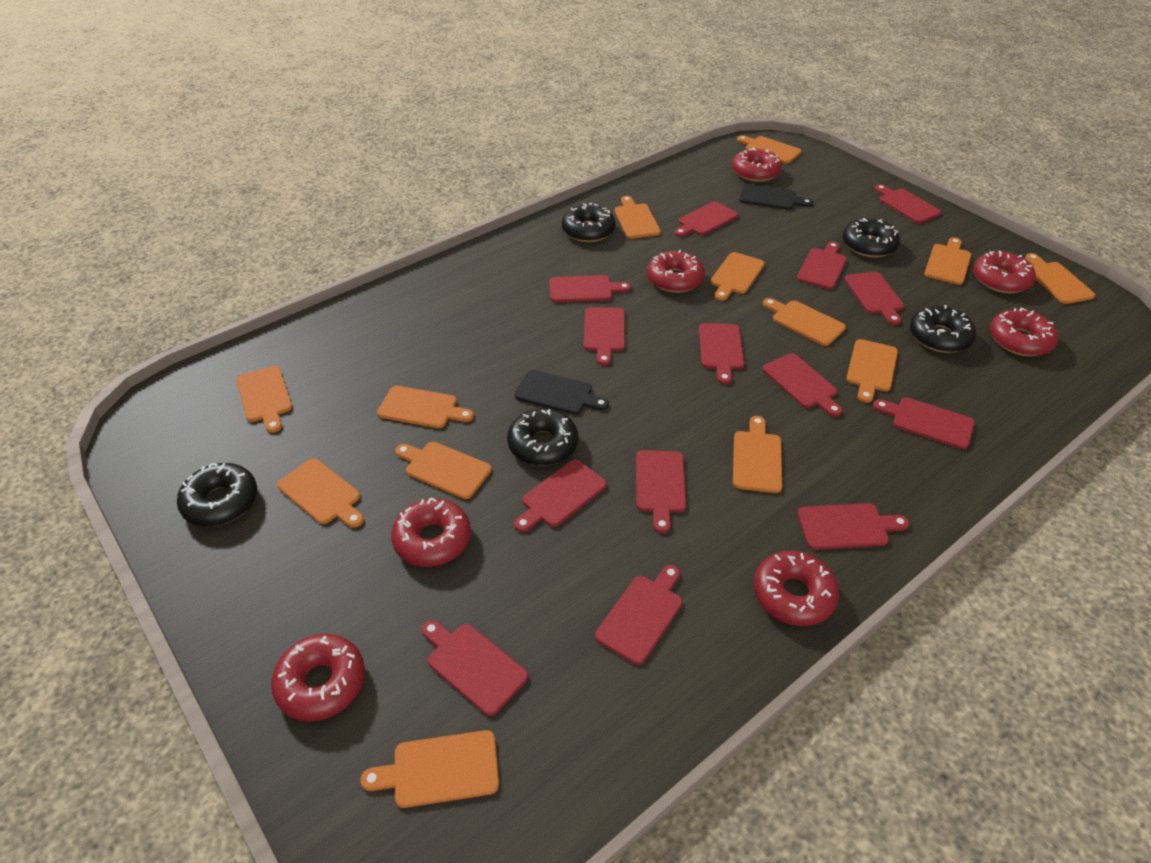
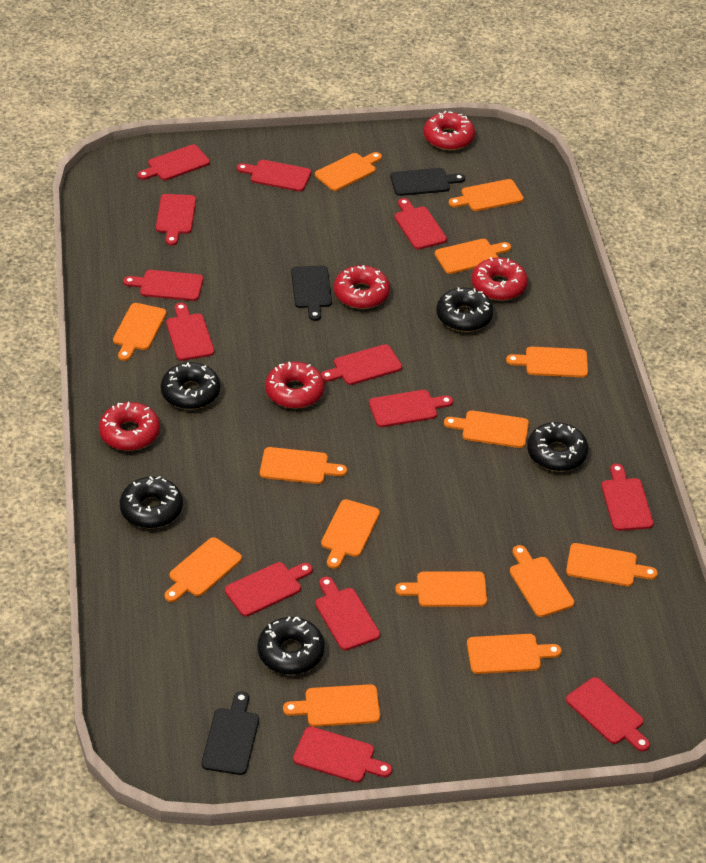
black cutting board: [515,370,609,415] [739,184,813,210] = 2 -> [202,691,259,775] [291,265,332,321] [390,168,465,196] = 3
orange cutting board: [236,366,292,433] [277,458,364,528] [360,730,499,808] [377,386,474,428] [395,442,491,499] [615,196,661,239] [710,252,765,301] [733,416,782,493] [737,135,802,163] [763,298,846,346] [846,339,898,403] [924,237,971,285] [1025,253,1095,304] = 13 -> [113,303,167,361] [165,537,242,602] [260,447,347,484] [283,684,380,727] [315,152,382,191] [321,499,380,569] [395,571,487,607] [435,239,511,274] [444,410,529,448] [449,179,523,211] [467,634,561,674] [506,347,588,378] [510,545,575,617] [566,543,658,586] = 14
red cutting board: [421,620,528,716] [514,459,607,532] [549,275,631,303] [584,307,625,366] [595,565,682,665] [636,450,686,533] [674,201,738,237] [699,323,744,384] [763,353,842,417] [797,241,847,289] [797,503,909,550] [844,271,904,325] [873,397,975,449] [874,184,941,223] = 14 -> [123,270,203,301] [138,144,210,180] [156,194,196,246] [166,303,214,361] [225,562,313,616] [237,160,311,191] [293,726,392,783] [315,577,380,651] [321,344,402,385] [369,390,453,427] [394,198,447,249] [566,677,650,752] [601,464,654,531] = 13
red donut: [271,634,365,722] [391,497,471,567] [647,250,705,293] [732,148,782,182] [754,551,839,626] [973,251,1036,293] [990,308,1058,356] = 7 -> [99,402,160,451] [265,362,325,409] [334,265,390,309] [423,111,475,150] [472,257,528,301] = 5

